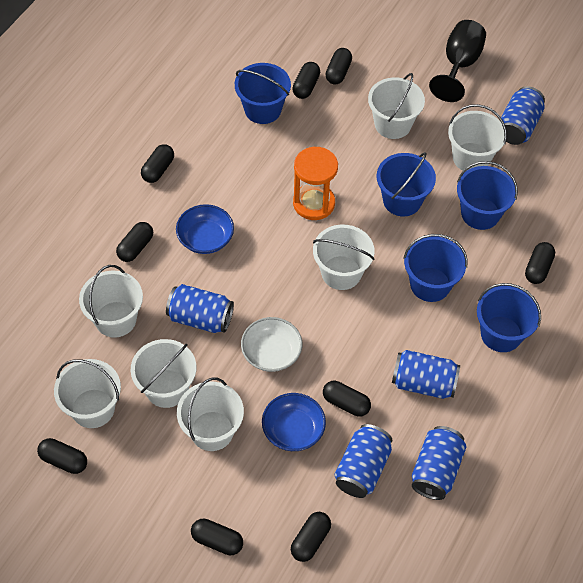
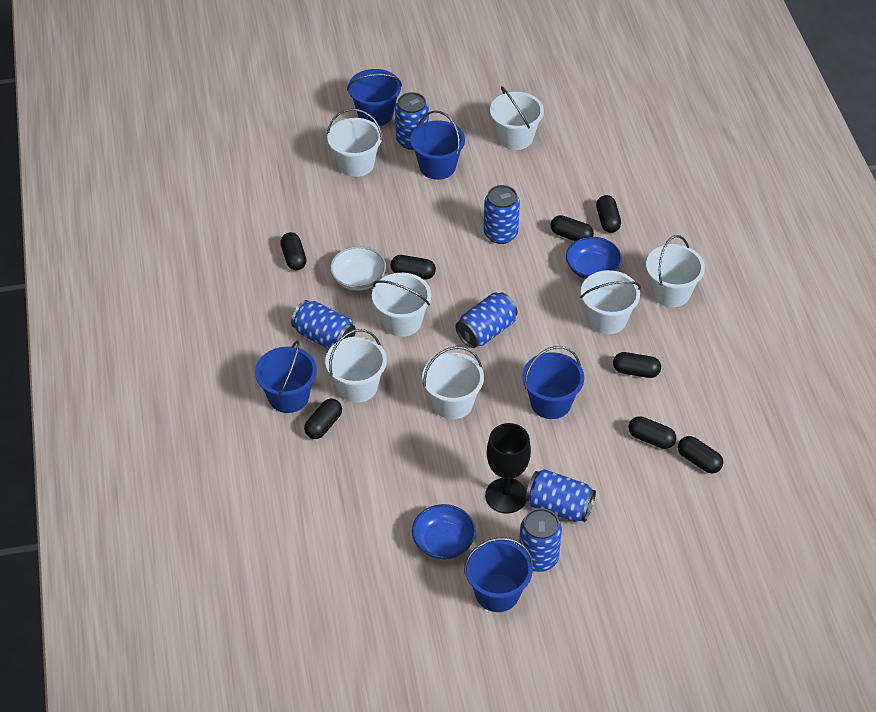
black capsule: [37,438,87,474] [116,222,153,262] [141,144,174,183] [191,519,243,555] [291,512,331,562] [292,62,320,99] [323,381,371,416] [325,48,352,84] [525,242,555,284] = 9 -> [280,232,307,270] [304,399,342,439] [391,255,436,280] [551,215,594,241] [596,195,621,233] [613,352,661,378] [628,416,676,449] [678,436,723,473] = 8
blue can: [166,284,234,333] [335,424,392,498] [392,350,460,399] [412,426,466,500] [499,86,545,145] = 5 -> [291,300,356,349] [395,92,429,150] [456,292,518,348] [484,185,520,244] [519,508,562,572] [525,469,596,522] = 6
orange hourglass: [293,147,338,220] = 1 -> none = 0

